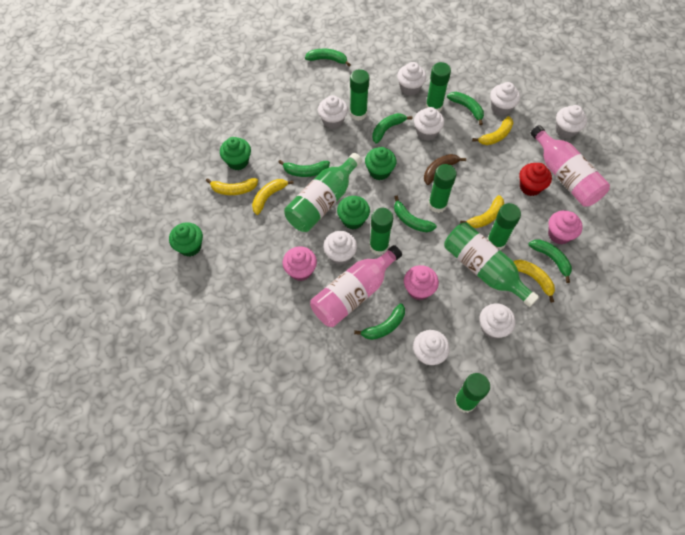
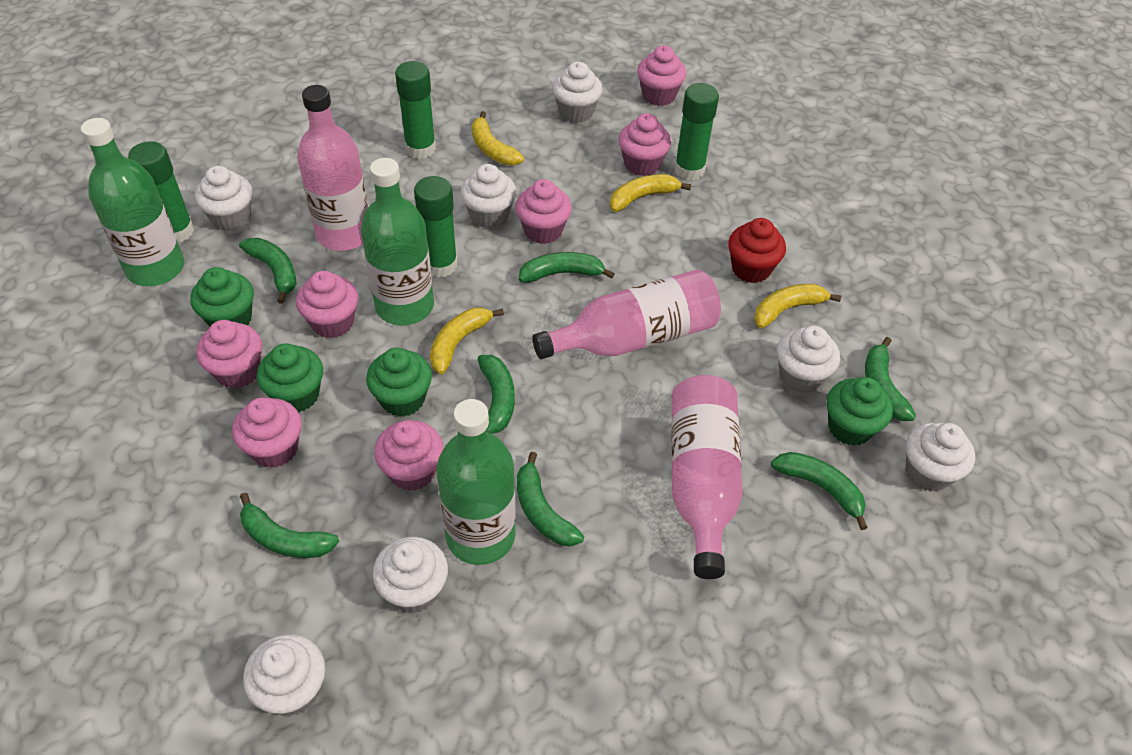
brown banana: [424,154,466,185] = 1 -> none = 0
green bottle: [284,153,362,232] [444,222,539,307] = 2 -> [81,118,184,286] [361,158,434,325] [437,399,516,565] = 3
green glue stick: [350,69,370,121] [369,208,393,255] [425,62,451,112] [428,164,457,213] [454,373,490,413] [487,203,521,250] = 6 -> [128,141,194,242] [395,61,436,159] [414,176,458,278] [674,83,719,180] = 4
pink bottle: [310,245,402,327] [530,125,610,206] = 2 -> [297,85,368,251] [533,269,721,359] [671,375,742,579] = 3
pink cupcake: [282,246,317,281] [404,265,439,300] [548,210,583,244] = 3 -> [196,320,262,389] [232,397,302,468] [296,271,358,338] [374,420,444,491] [516,179,572,244] [619,113,671,176] [637,45,686,106] = 7
white cupcake: [318,95,348,129] [323,231,357,265] [397,62,426,96] [413,330,450,366] [414,107,444,141] [479,304,516,339] [490,82,520,116] [556,105,587,139] = 8 -> [195,166,253,231] [243,634,325,716] [373,537,448,613] [461,164,516,228] [552,62,602,123] [777,325,840,393] [905,422,975,492] = 7
yellow banana: [206,178,258,195] [252,179,294,215] [460,195,504,228] [472,116,513,145] [513,260,555,303] = 5 -> [430,307,504,375] [472,111,524,165] [610,174,691,212] [754,284,841,328] = 4

